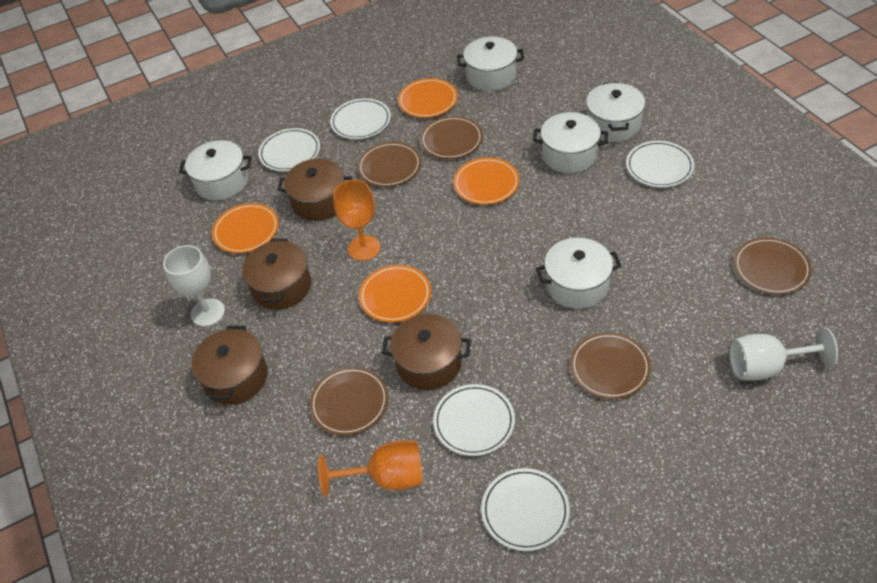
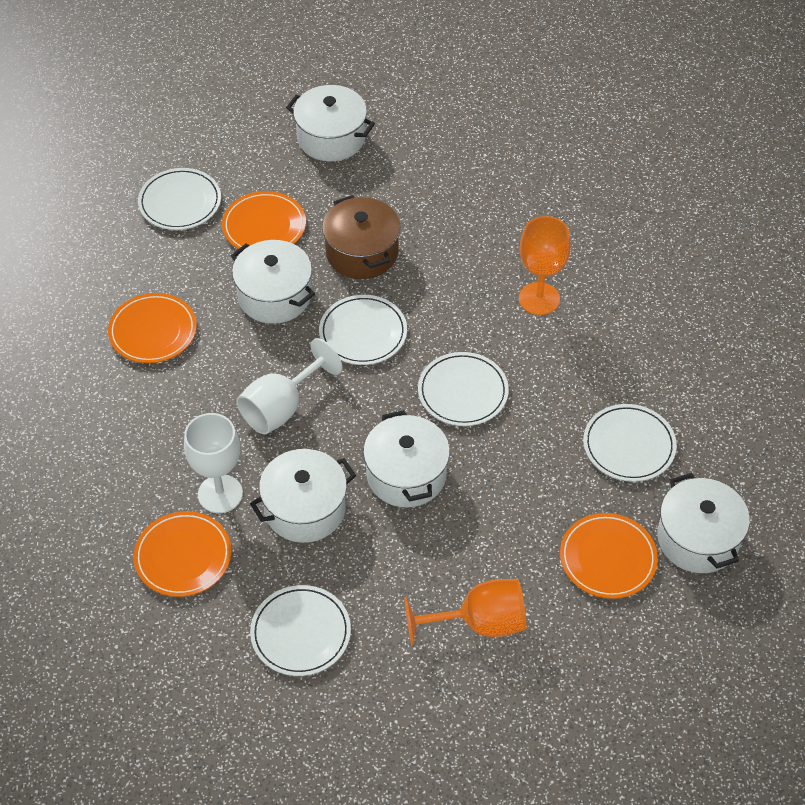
brown plate: [309,367,388,436] [357,142,421,187] [420,116,483,159] [570,332,651,399] [734,237,812,295] = 5 -> none = 0
brown pot: [191,326,268,405] [242,238,311,310] [277,159,353,221] [382,314,471,390] = 4 -> [322,195,400,279] = 1

